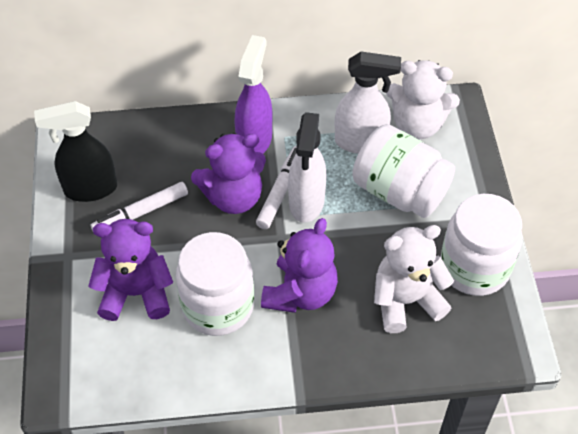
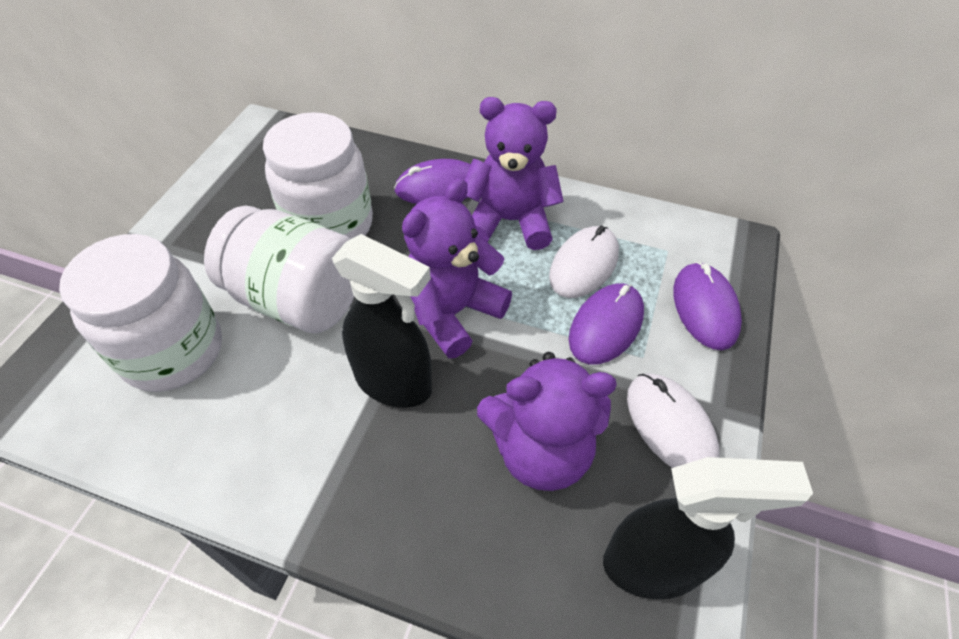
black spray bottle: [34,101,117,202] = 1 -> [332,234,432,408] [603,457,813,599] = 2
purple mouse: none = 0 -> [394,159,471,204] [569,283,644,364] [673,262,742,350] = 3
purple spray bottle: [234,35,272,154] = 1 -> none = 0
white marker: [91,182,188,231] [256,146,297,229] = 2 -> none = 0
white mouse: none = 0 -> [549,226,619,298] [627,373,720,468] = 2
white spray bottle: [288,112,326,223] [335,52,401,154] = 2 -> none = 0
white teddy bear: [374,225,454,333] [386,60,460,139] = 2 -> none = 0

